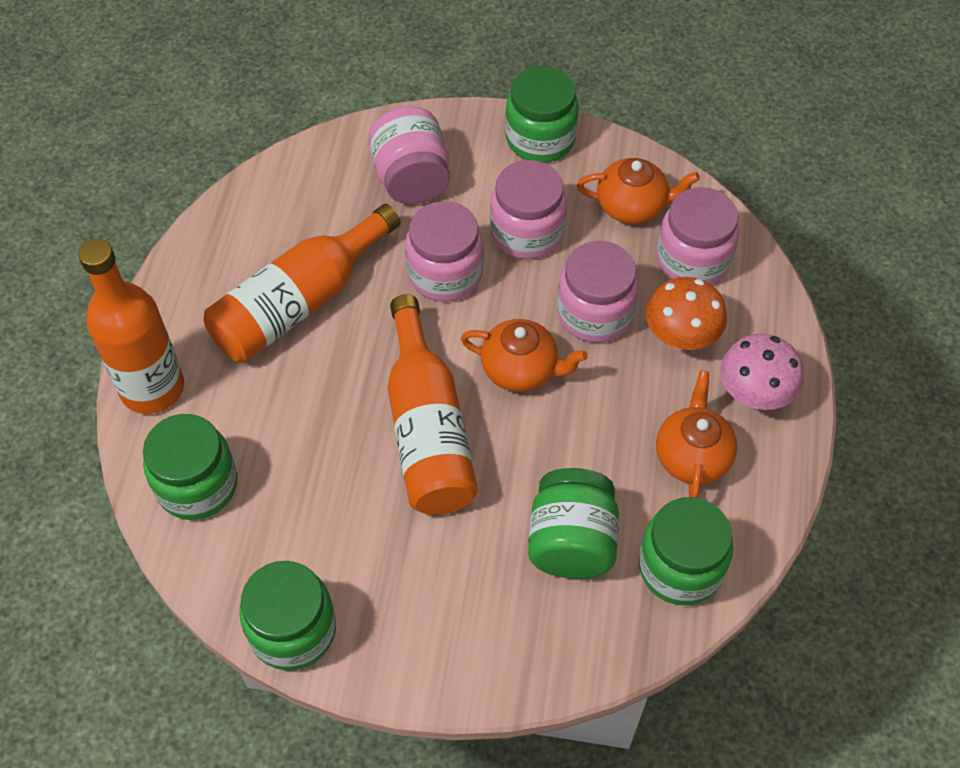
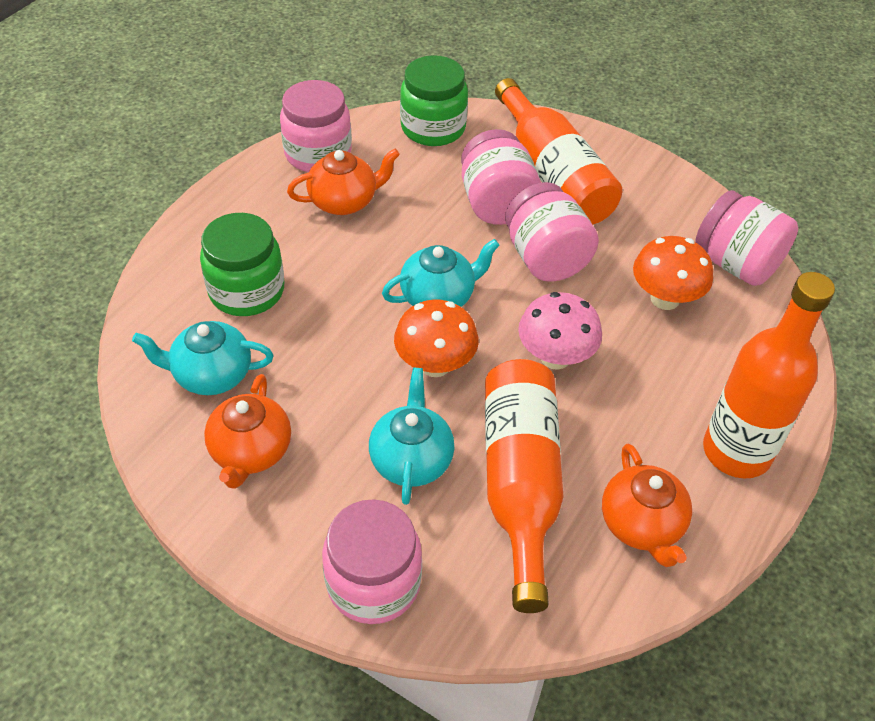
green jar: [143,414,237,520] [239,561,336,670] [505,67,579,163] [528,468,619,579] [639,497,733,605] = 5 -> [200,213,284,316] [400,55,468,146] = 2
orange mushroom: [646,277,727,350] = 1 -> [394,300,479,377] [633,236,713,310] = 2
turquoise teapot: none = 0 -> [132,321,273,395] [369,368,454,505] [382,239,500,307] = 3

